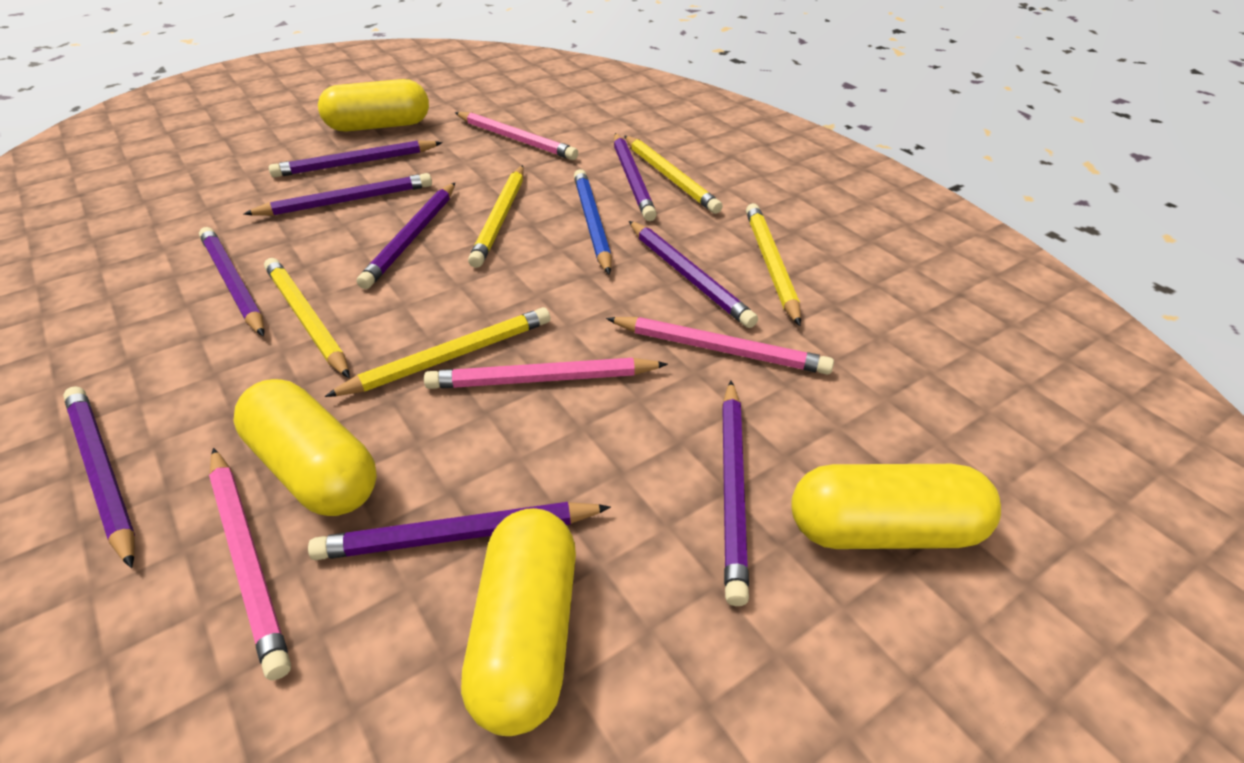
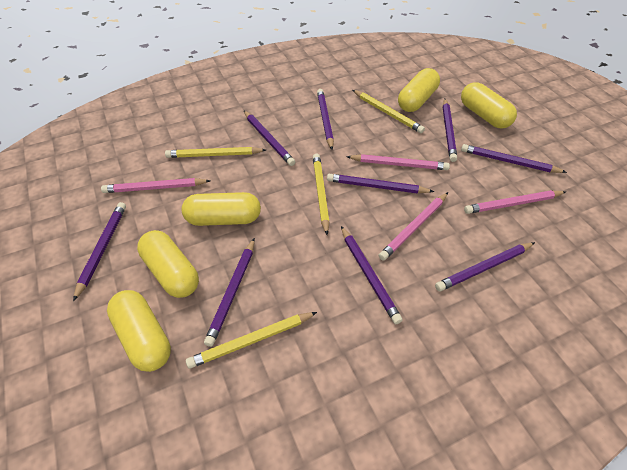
blue pencil: [574,169,612,275] = 1 -> none = 0
yellow capsule: [234,379,377,516] [318,79,429,132] [461,508,576,736] [791,464,1001,549] = 4 -> [107,290,171,372] [137,230,199,298] [182,192,261,226] [398,68,440,112] [461,82,517,129] = 5
yellow pencil: [264,258,350,378] [325,307,551,397] [468,165,524,268] [624,136,723,214] [746,203,801,326] = 5 -> [165,147,266,158] [186,312,317,369] [313,154,330,235] [353,90,425,133] = 4

